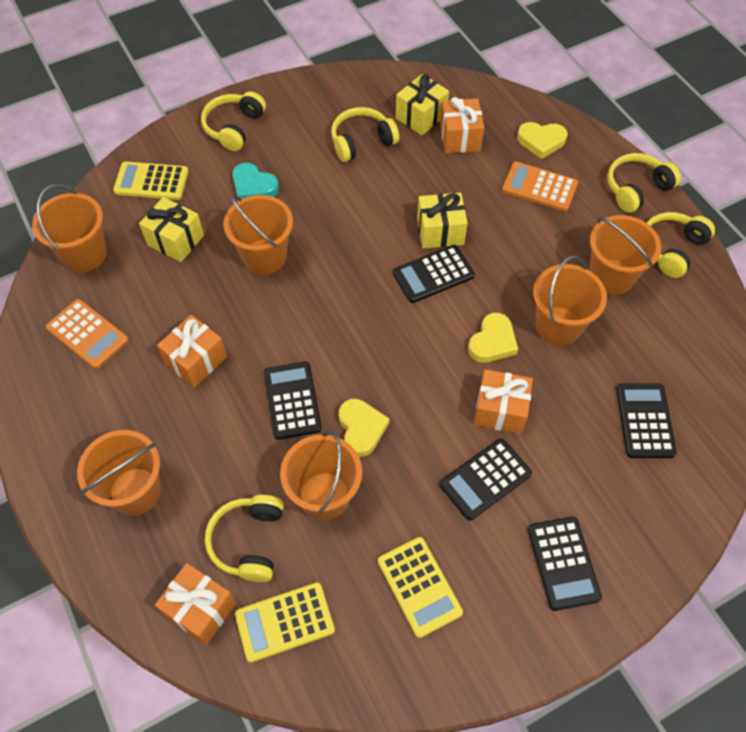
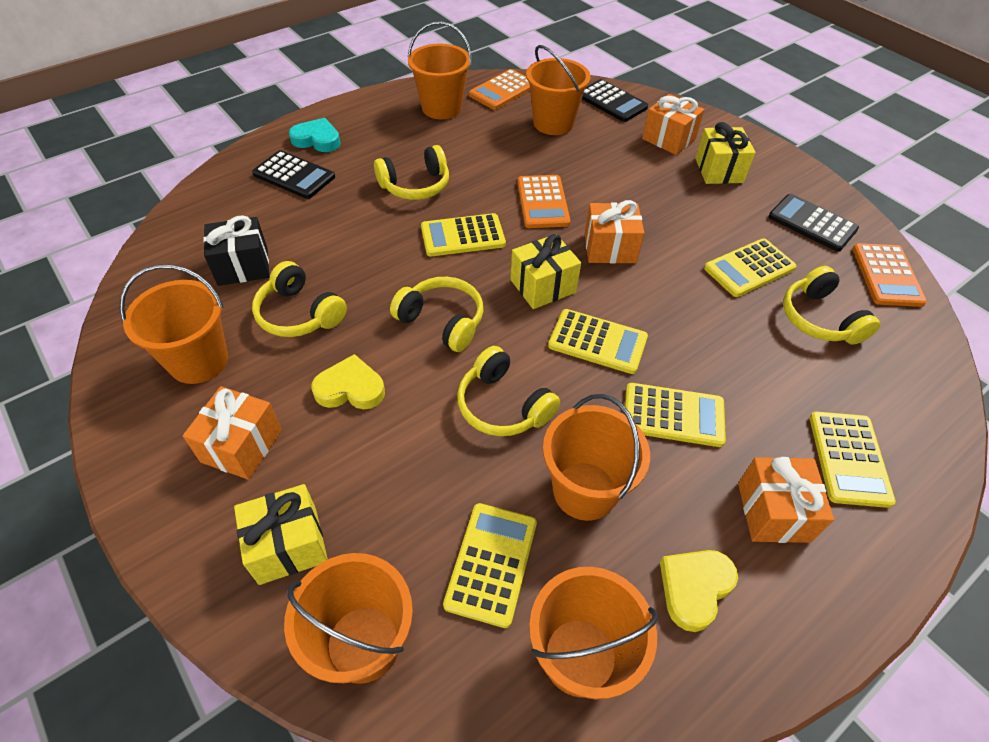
black calculator: [264,361,322,440] [393,245,475,303] [440,438,532,521] [528,517,602,611] [616,383,677,458] = 5 -> [252,150,335,199] [582,79,648,122] [768,194,859,252] = 3
black gift: none = 0 -> [203,215,269,286] = 1
orange calculator: [46,299,129,369] [502,162,578,211] = 2 -> [469,69,530,110] [517,175,571,228] [853,243,927,307] = 3
yellow calculator: [113,162,189,200] [235,582,335,663] [378,537,463,638] = 3 -> [421,213,506,257] [443,503,537,628] [548,309,648,374] [624,383,726,447] [704,238,796,297] [810,412,896,508] = 6
yellow heart: [339,399,389,457] [468,313,518,363] [517,122,568,159] = 3 -> [311,354,385,409] [660,550,738,632] = 2

